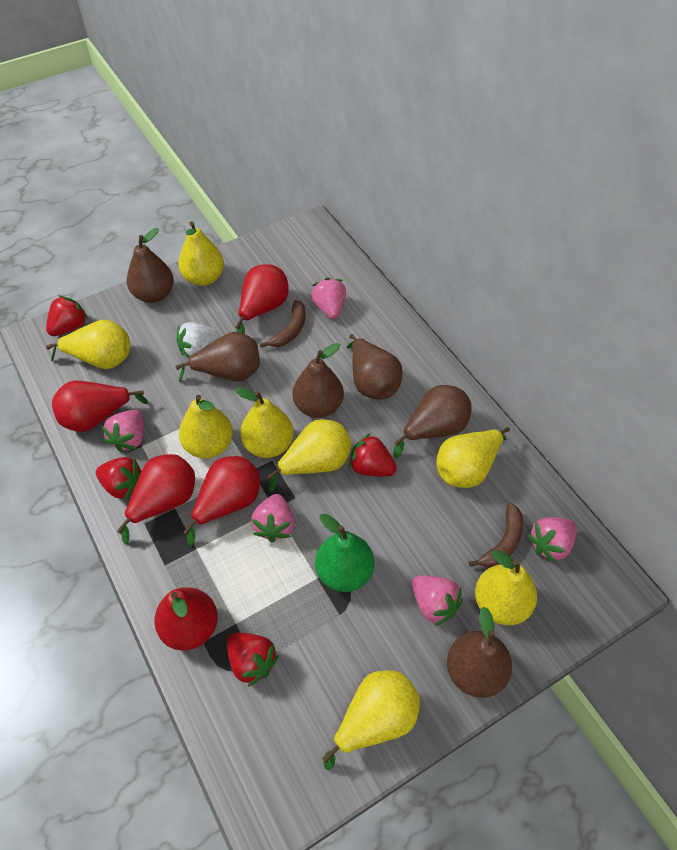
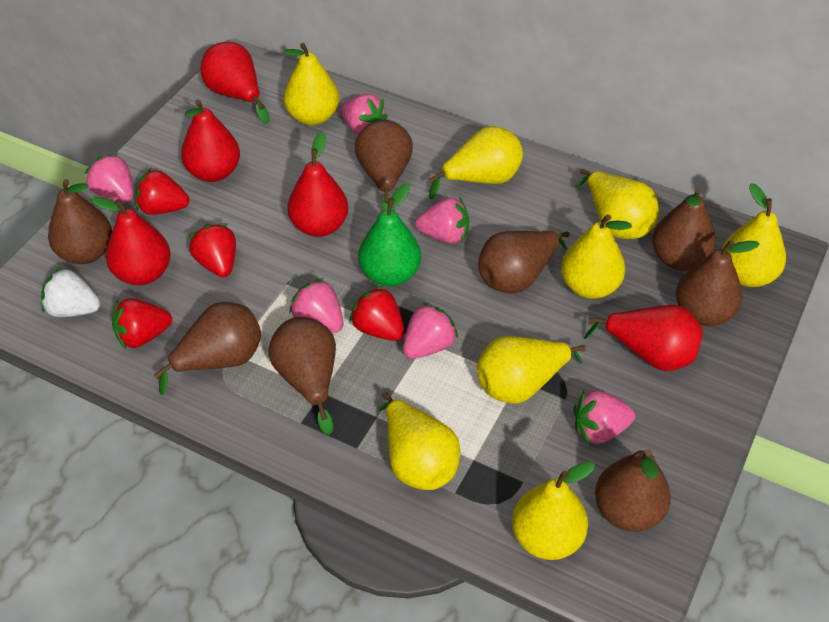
brown banana: [260,300,306,347] [469,503,523,568] = 2 -> none = 0
brown pear: [127,228,174,303] [175,332,260,382] [293,343,344,418] [347,334,403,400] [393,385,472,458] [447,606,512,698] = 6 -> [48,179,112,264] [154,302,261,395] [269,317,336,435] [355,120,413,211] [478,231,570,293] [595,449,671,532] [652,187,716,271] [676,240,760,326] = 8
pink strawberry: [102,410,144,453] [251,494,295,543] [311,278,346,319] [412,576,463,626] [528,517,577,563] = 5 -> [85,153,134,202] [289,278,343,333] [341,94,388,135] [403,302,458,359] [415,198,469,244] [573,390,635,444] = 6

